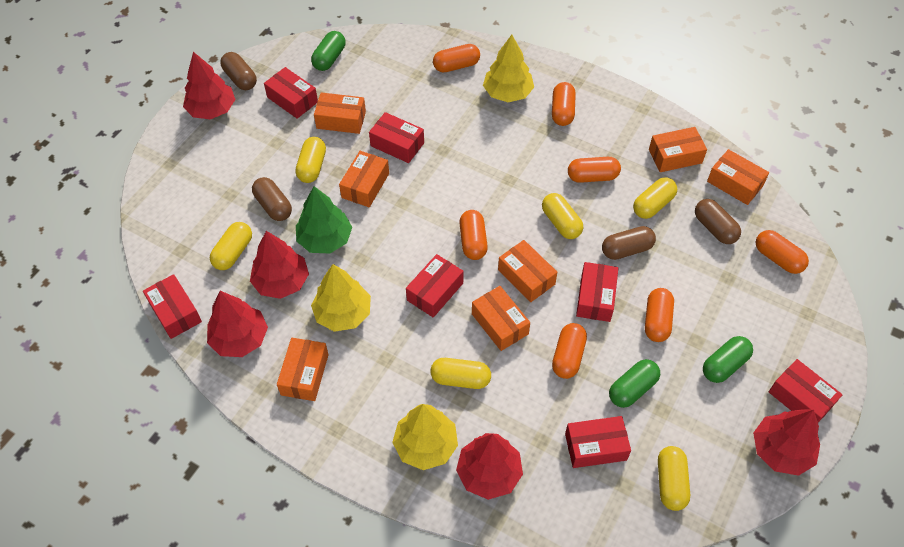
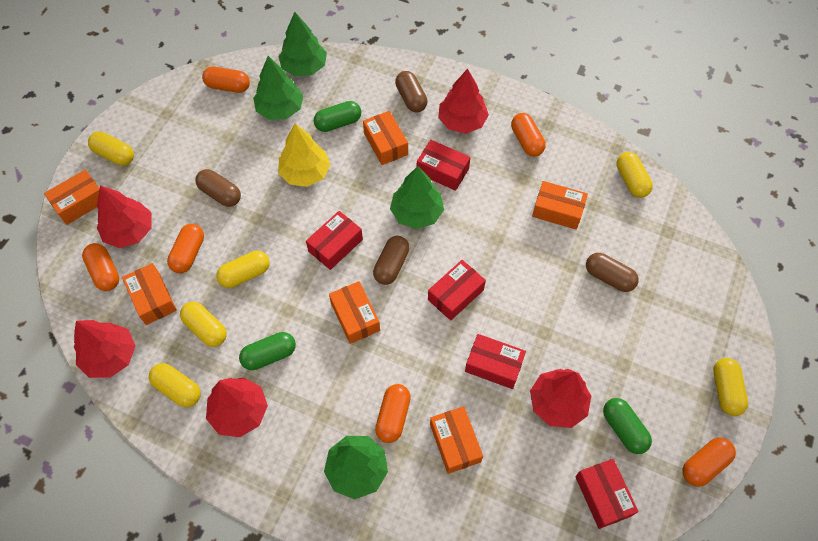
green tree: [296,186,352,254] = 1 -> [253,56,304,120] [278,12,327,76] [324,436,388,499] [390,166,444,229] = 4
orange box: [277,338,329,401] [314,92,366,134] [339,151,389,207] [472,286,530,351] [498,240,557,302] [649,127,707,172] [707,149,769,205] = 7 -> [44,170,100,225] [122,263,177,325] [329,281,380,344] [363,111,408,165] [430,406,483,474] [532,181,588,229] = 6
orange capsule: [433,44,480,73] [459,210,488,260] [552,82,576,126] [552,323,587,379] [568,157,621,183] [645,288,674,342] [756,230,809,274] = 7 -> [82,243,119,291] [167,224,204,273] [202,67,250,93] [375,384,411,443] [511,113,546,157] [682,437,736,487] = 6
red box: [143,274,202,339] [264,67,318,119] [369,112,424,163] [406,254,463,318] [565,416,631,468] [576,262,618,322] [769,359,843,422] = 7 -> [306,211,363,270] [417,140,470,191] [428,260,486,321] [465,334,526,389] [575,459,638,529] = 5
yellow tree: [311,264,371,332] [392,404,458,470] [483,35,534,102] = 3 -> [278,124,330,187] = 1

